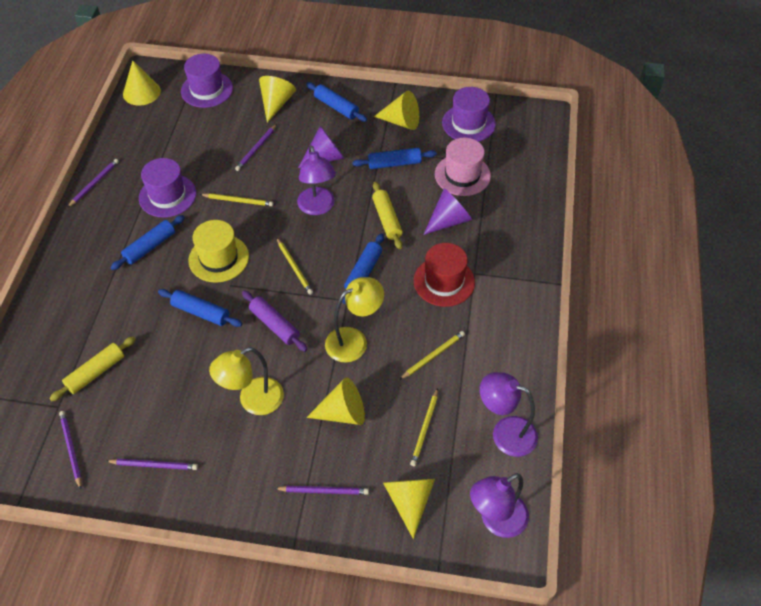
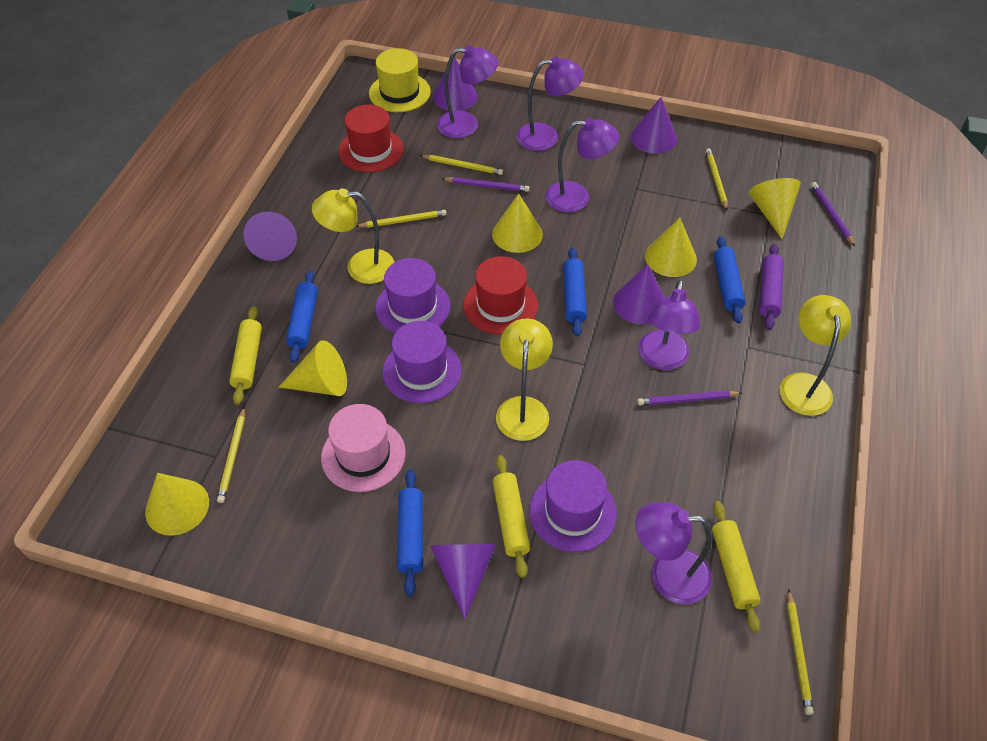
blue rolling pin: [110,215,185,270] [158,289,242,327] [306,82,367,122] [342,233,384,304] [352,148,437,169] = 5 -> [286,270,318,363] [397,469,423,596] [563,247,587,336] [714,236,746,324] = 4
purple cone: [298,126,344,168] [423,188,472,235] = 2 -> [243,212,297,261] [430,544,496,619] [433,57,478,111] [613,264,664,325] [631,97,677,154] = 5
purple lamp: [297,145,336,215] [470,473,529,538] [480,372,538,457] = 3 -> [437,45,498,138] [516,56,584,151] [545,118,619,213] [635,502,712,604] [638,279,700,370] = 5
purple pencil: [59,411,81,489] [67,159,119,208] [106,459,198,470] [235,124,277,171] [274,486,369,495] = 5 -> [442,177,530,192] [637,391,742,405] [811,182,855,246] = 3
red hat: [414,243,475,307] = 1 -> [338,105,404,172] [463,256,538,335] = 2
yellow lamp: [209,347,284,415] [325,277,384,363] = 2 -> [312,188,394,284] [496,319,553,441] [780,295,851,416] = 3
yellow pencil: [200,193,274,206] [277,238,313,295] [399,331,465,380] [410,388,438,466] = 4 -> [217,407,245,503] [355,210,447,228] [420,155,503,175] [706,148,728,210] [787,589,814,715] = 5
yellow rolling pin: [49,336,136,401] [372,182,403,249] = 2 -> [229,306,262,405] [493,455,530,578] [712,501,761,633] = 3

